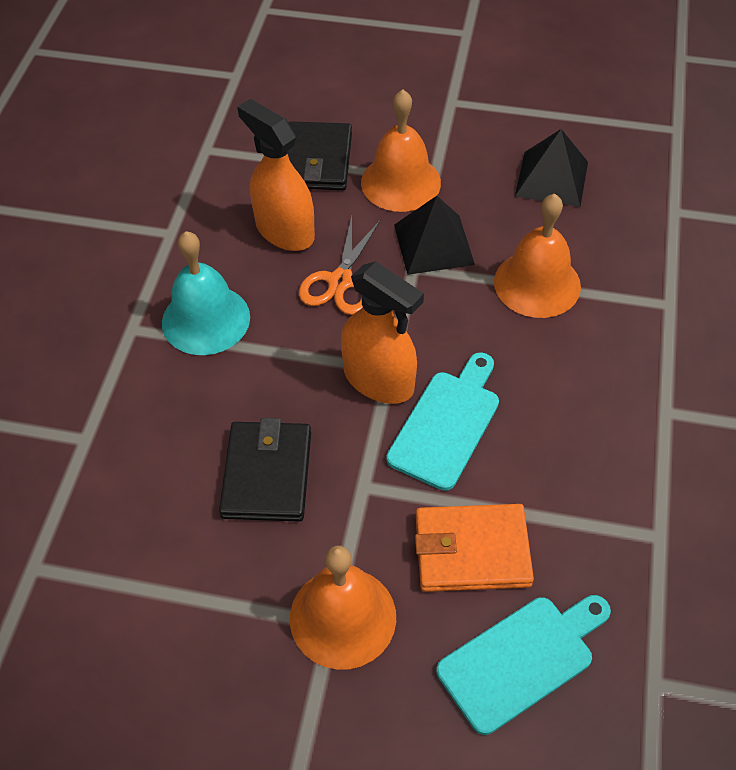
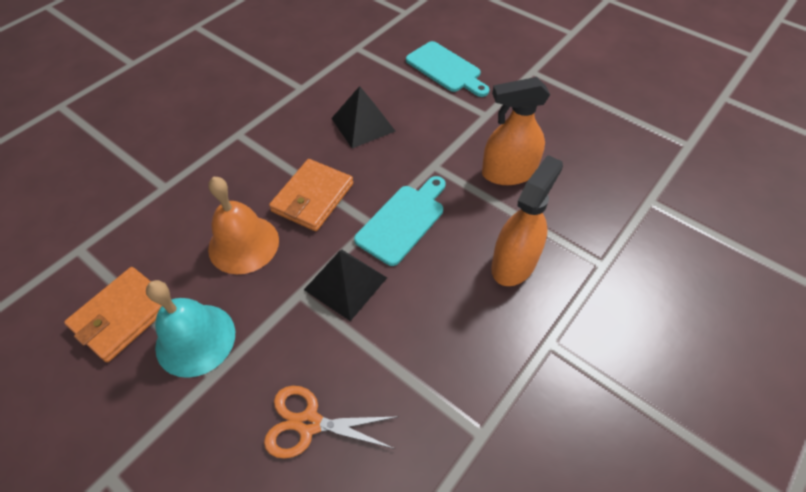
black wallet: [219,418,311,522] [288,121,352,190] = 2 -> none = 0
orange bell: [290,546,396,670] [361,89,441,212] [494,194,581,318] = 3 -> [208,177,279,274] = 1
orange wallet: [415,504,534,592] = 1 -> [64,267,162,362] [269,159,353,231] = 2

